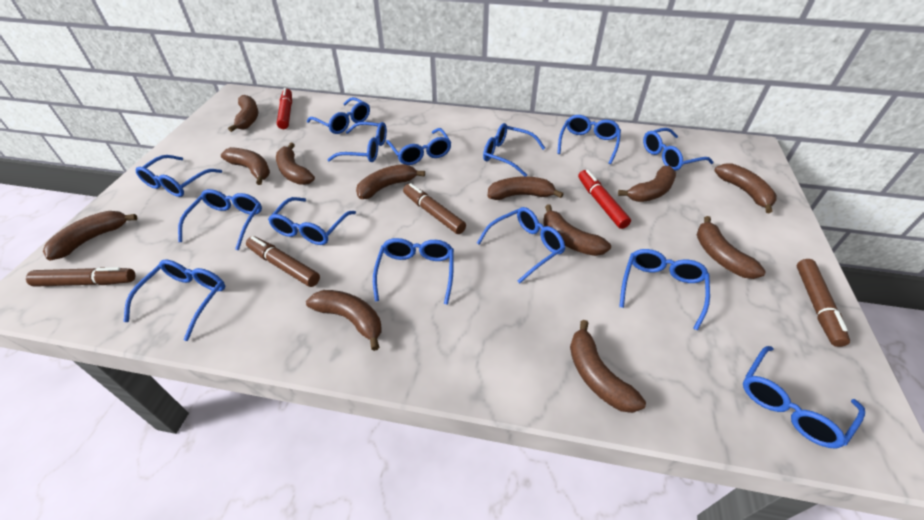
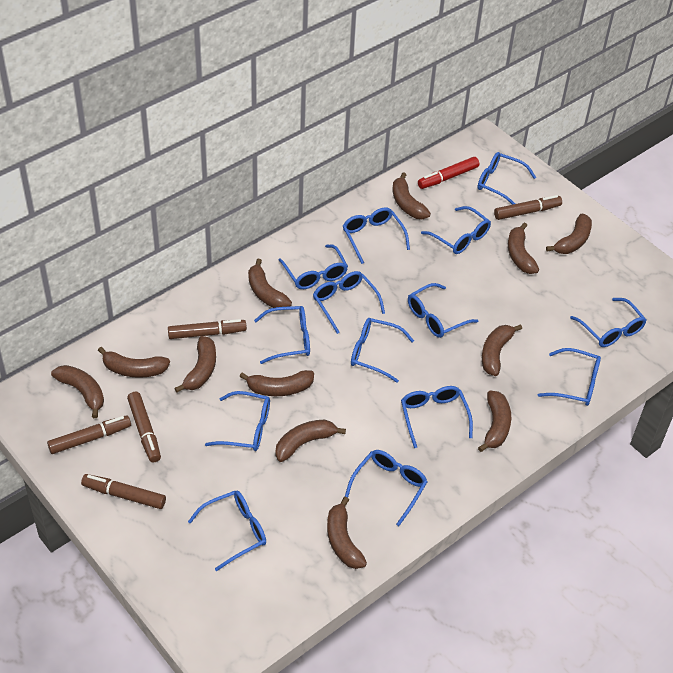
brown marker: [26,267,135,287] [246,236,320,287] [403,183,466,234] [797,259,850,347] = 4 -> [47,415,131,454] [81,474,166,509] [127,392,161,463] [168,319,247,339] [494,195,562,220] = 5
red marker: [277,88,292,129] [578,170,631,229] = 2 -> [418,157,479,189] = 1

